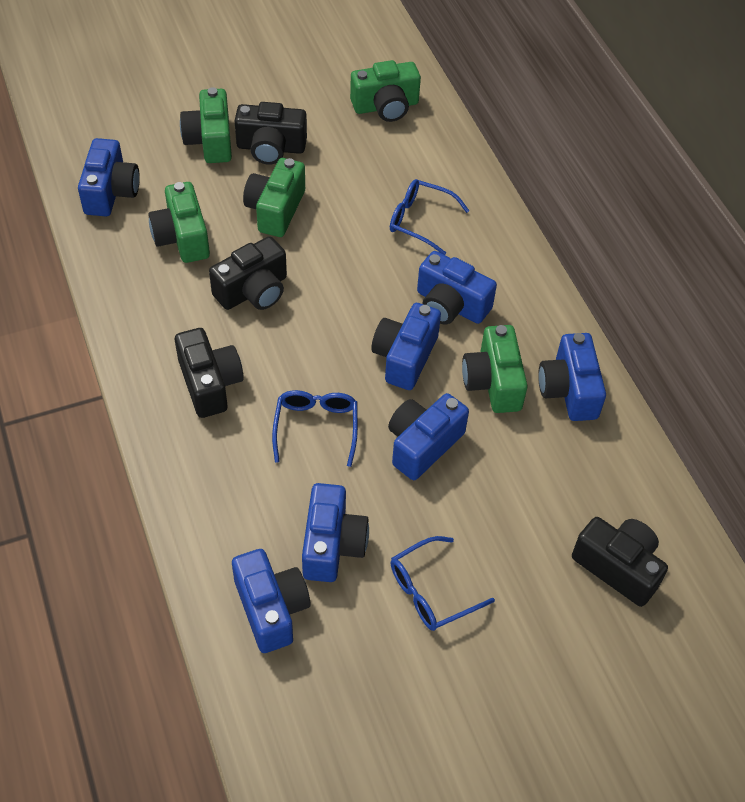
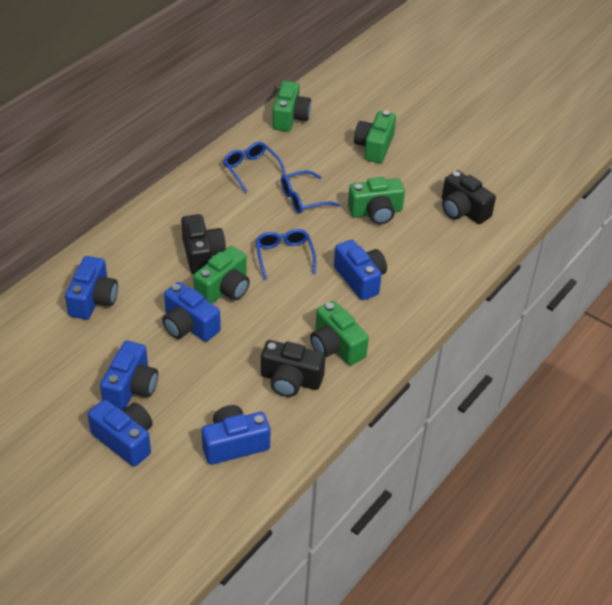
black camera: [175,328,244,418] [209,236,287,310] [235,102,307,165] [572,517,668,607] = 4 -> [181,214,226,274] [261,340,326,397] [442,171,496,224] = 3
blue camera: [78,138,140,216] [232,549,310,653] [302,483,369,582] [371,303,441,390] [388,393,469,480] [417,251,497,325] [538,333,606,421] = 7 -> [65,256,118,320] [88,400,153,467] [100,341,158,410] [162,282,221,342] [202,405,270,465] [334,240,387,300] = 6

